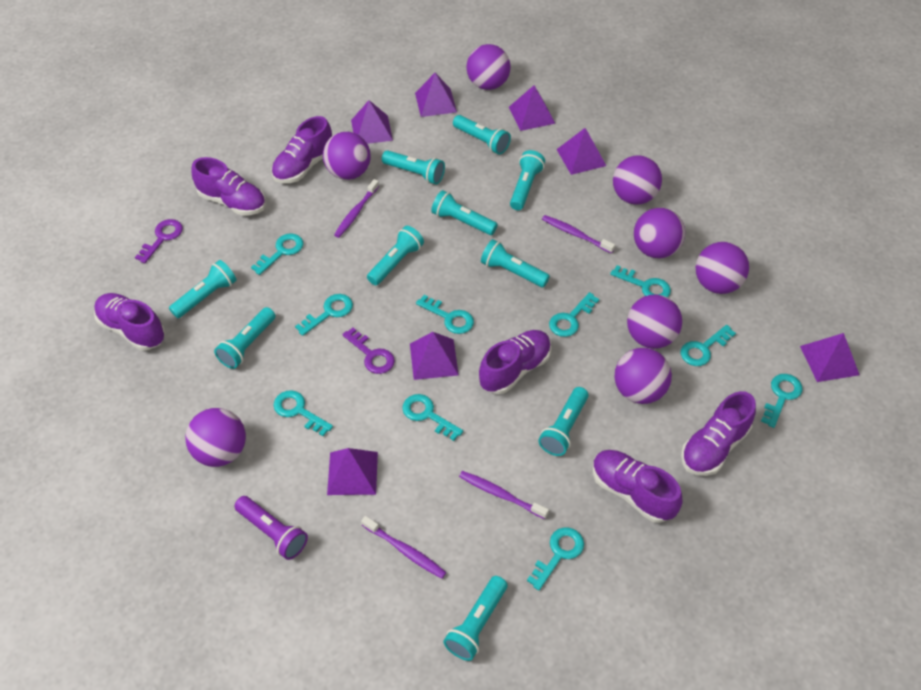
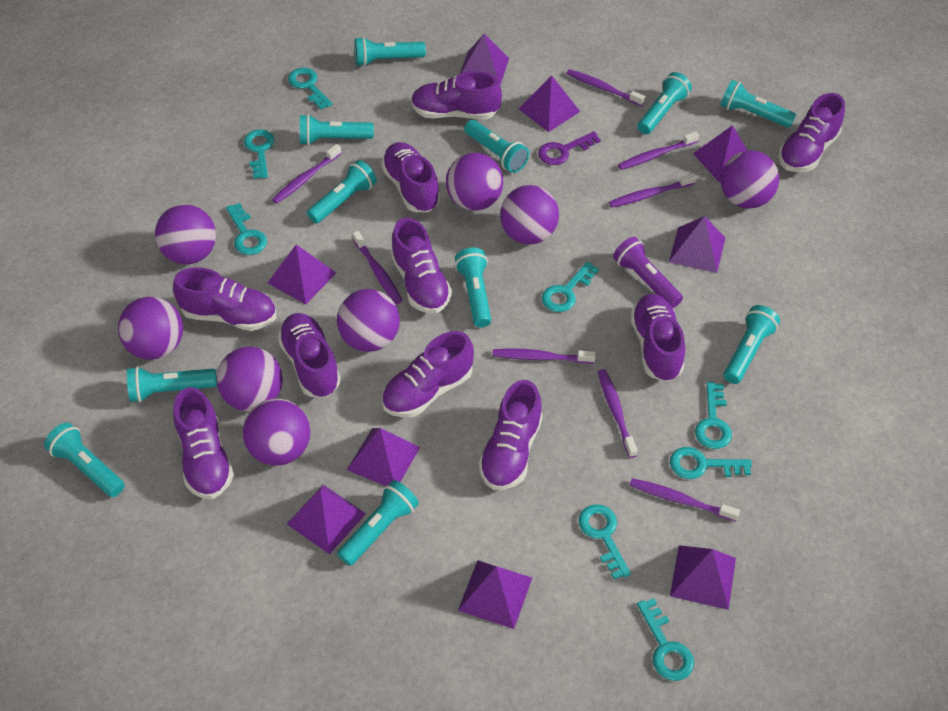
purple key: [135,219,183,263] [342,328,395,374] = 2 -> [538,131,601,165] = 1
purple pyramid: [327,448,378,495] [351,100,393,144] [410,332,459,380] [415,73,457,117] [509,85,556,131] [556,128,606,175] [800,333,860,382] = 7 -> [268,245,336,304] [287,485,366,554] [347,428,420,486] [458,560,532,629] [460,34,509,85] [519,75,580,132] [669,216,725,273] [670,545,736,610] [693,125,748,182] = 9
purple shoe: [94,293,165,351] [191,157,266,216] [272,116,332,183] [479,330,551,394] [593,450,682,523] [681,391,756,476] = 6 -> [173,267,276,331] [173,387,234,499] [278,313,341,397] [381,142,441,212] [382,331,474,418] [391,218,452,314] [411,71,502,119] [479,380,543,490] [630,294,685,382] [778,93,845,172] = 10
purple toothbrush: [334,179,379,238] [361,516,446,579] [459,471,549,519] [542,215,615,254] = 4 -> [272,144,341,203] [352,231,403,304] [492,349,596,363] [566,69,645,106] [598,369,638,458] [609,173,696,207] [618,131,699,170] [629,478,740,522] = 8
turquoise flashlight: [169,260,237,318] [214,307,276,369] [367,226,424,285] [382,150,445,185] [431,190,498,235] [443,576,507,661] [453,115,511,155] [481,239,550,287] [510,150,545,210] [538,387,589,456] = 10 -> [44,422,125,497] [127,367,217,402] [300,114,374,145] [307,160,377,223] [337,480,419,566] [355,37,426,67] [455,247,491,328] [464,120,529,173] [637,72,692,134] [720,80,796,128] [724,305,780,384] = 11
turquoise key: [251,233,303,275] [273,390,333,436] [295,294,353,336] [402,394,463,441] [416,295,474,334] [527,527,584,590] [549,292,599,337] [610,265,671,297] [681,325,736,366] [761,374,803,428] = 10 -> [226,203,267,255] [244,129,275,178] [288,68,332,110] [542,261,599,312] [578,504,631,579] [637,598,694,681] [670,447,752,479] [695,382,732,449] = 8

